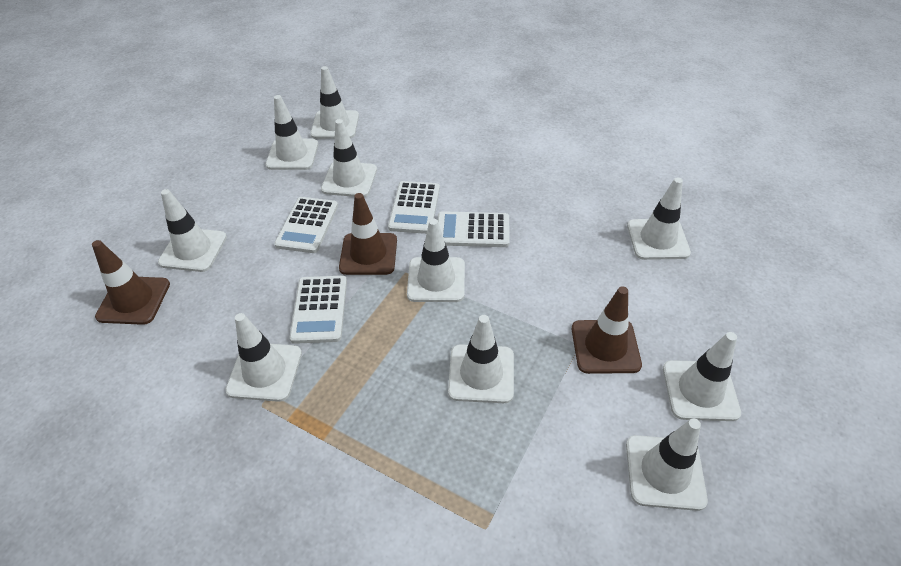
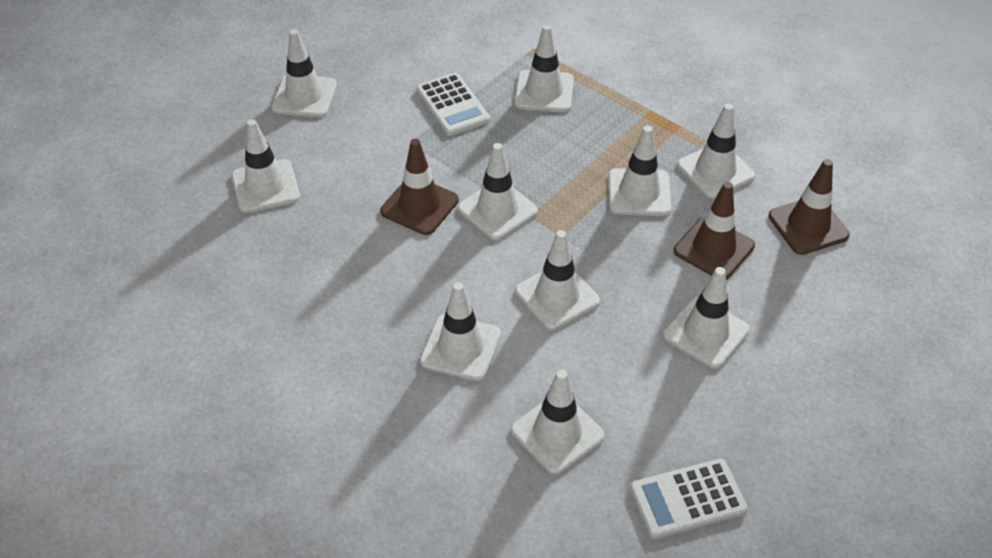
white calculator: [274,197,338,253] [289,276,347,344] [388,181,440,234] [438,211,510,247] = 4 -> [416,73,490,136] [630,459,748,539] = 2

